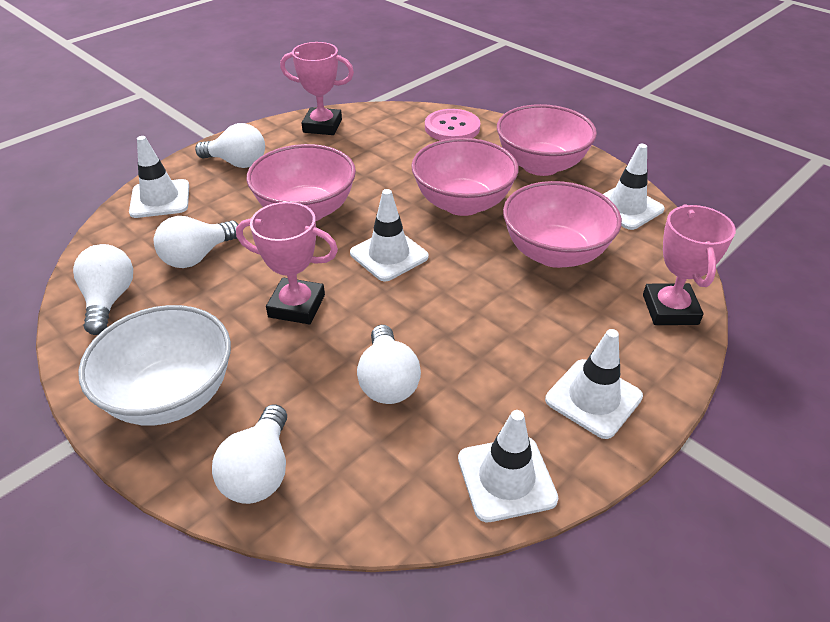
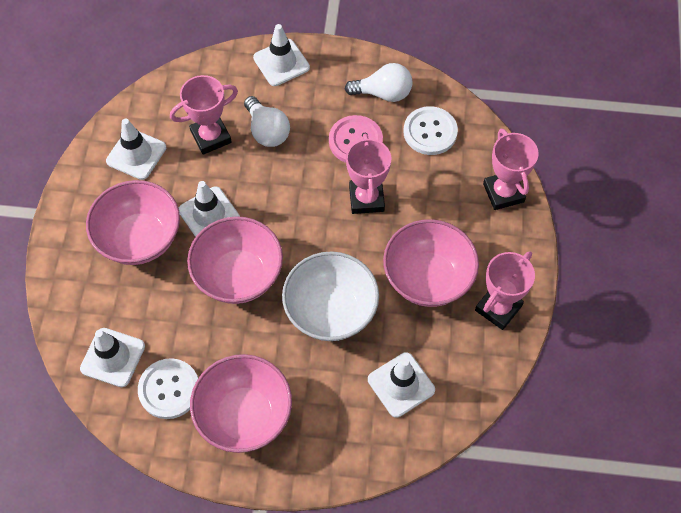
pink trophy: [236,202,338,324] [280,42,354,135] [643,204,736,325] = 3 -> [170,75,238,155] [346,133,391,214] [475,251,535,330] [483,129,539,210] = 4
white button: none = 0 -> [138,358,198,419] [403,106,458,155] = 2
white light bulb: [73,244,133,335] [154,216,239,268] [195,123,265,168] [212,404,287,504] [357,325,421,404] = 5 -> [244,96,290,147] [345,63,412,102] = 2

